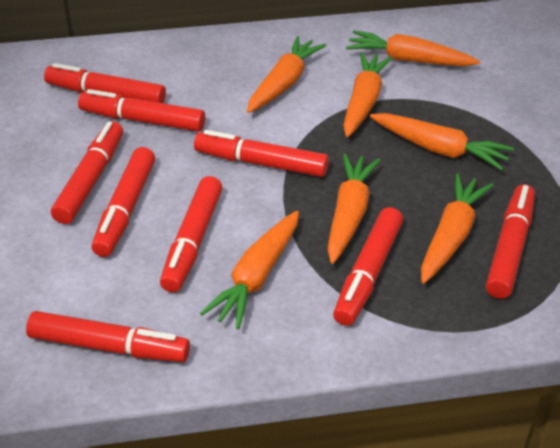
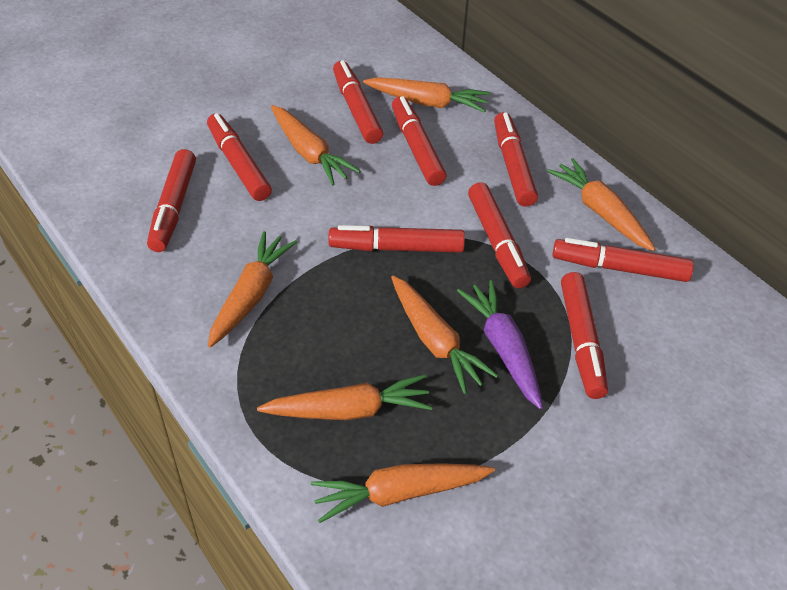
purple carrot: none = 0 -> [457,280,543,409] = 1

